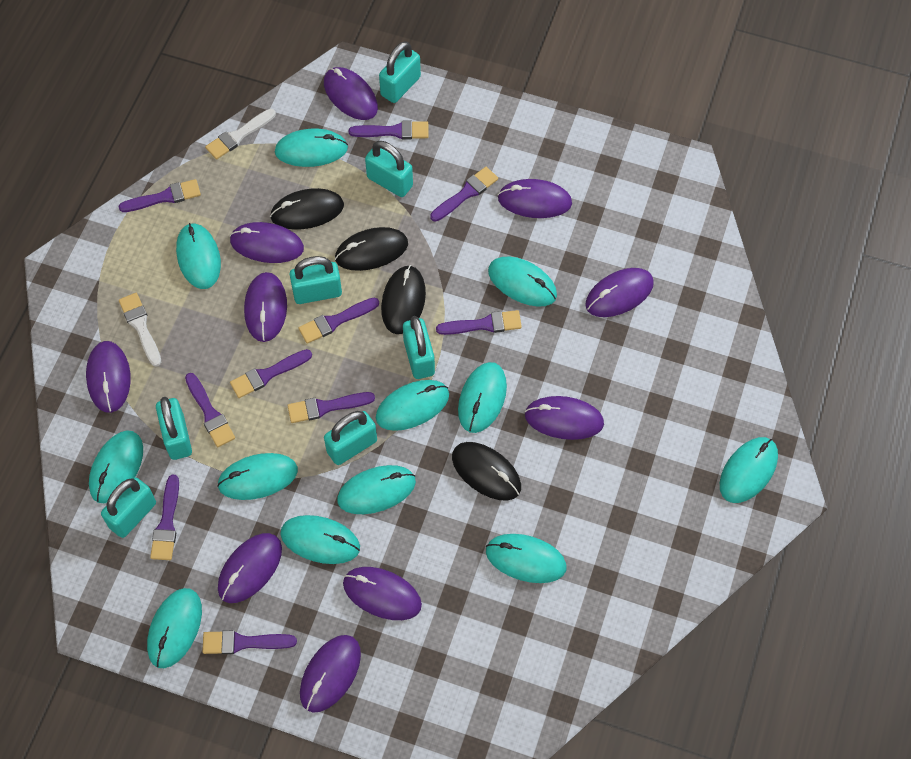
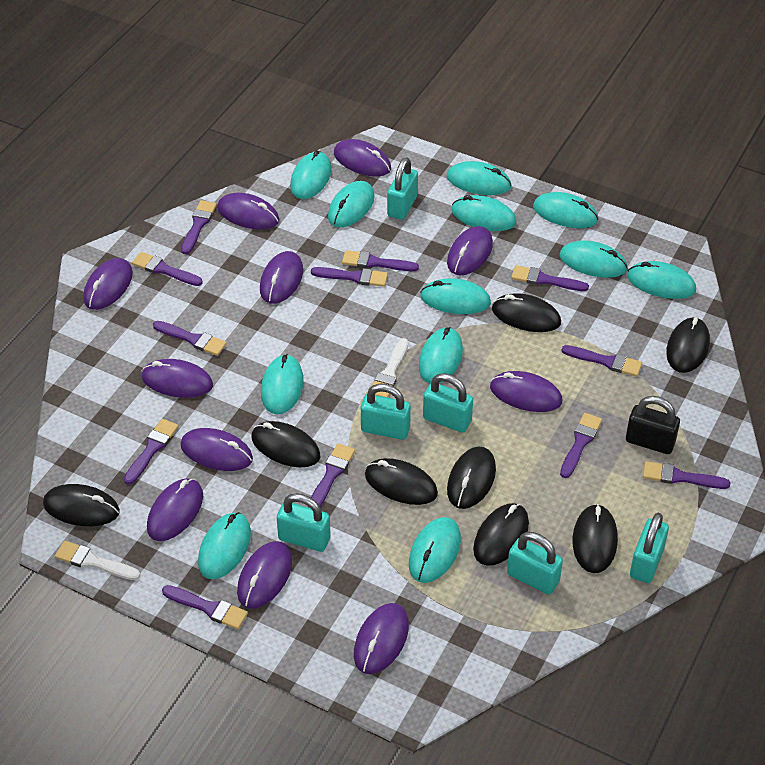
black mouse: [270,188,344,230] [335,227,408,271] [381,265,426,334] [452,442,521,501] = 4 -> [43,484,120,526] [251,421,320,467] [365,458,438,505] [447,446,496,509] [473,503,529,566] [492,293,561,332] [573,504,618,573] [666,317,710,373] = 8
black padlock: none = 0 -> [626,396,680,454] = 1
purple brush: [119,179,201,212] [150,475,179,560] [185,373,235,447] [202,630,297,654] [230,349,312,398] [287,392,375,423] [299,297,379,344] [349,120,429,140] [430,167,498,222] [436,310,522,335] = 10 -> [124,419,179,485] [132,252,203,286] [153,321,227,356] [162,585,248,629] [181,200,217,254] [308,443,355,508] [311,267,388,287] [342,250,419,271] [511,265,589,291] [560,413,602,478] [562,345,642,377] [643,461,730,489] = 12
purple mouse: [86,341,131,413] [218,533,282,603] [230,222,304,263] [244,272,287,342] [300,635,361,713] [324,67,378,120] [343,567,422,620] [498,179,572,218] [525,396,604,440] [585,268,654,317] = 10 -> [83,258,133,310] [141,359,213,398] [147,478,203,541] [180,428,253,471] [217,193,279,230] [237,541,292,609] [260,251,303,304] [334,139,391,177] [354,603,409,674] [447,226,493,275] [490,371,563,412] = 11
turquoise padlock: [101,477,156,538] [156,397,192,460] [290,256,342,304] [324,411,377,465] [365,141,413,197] [379,41,421,103] [403,316,435,379] = 7 -> [277,493,331,552] [361,384,411,440] [387,157,418,220] [423,373,473,433] [507,532,563,595] [630,513,669,583] = 6

